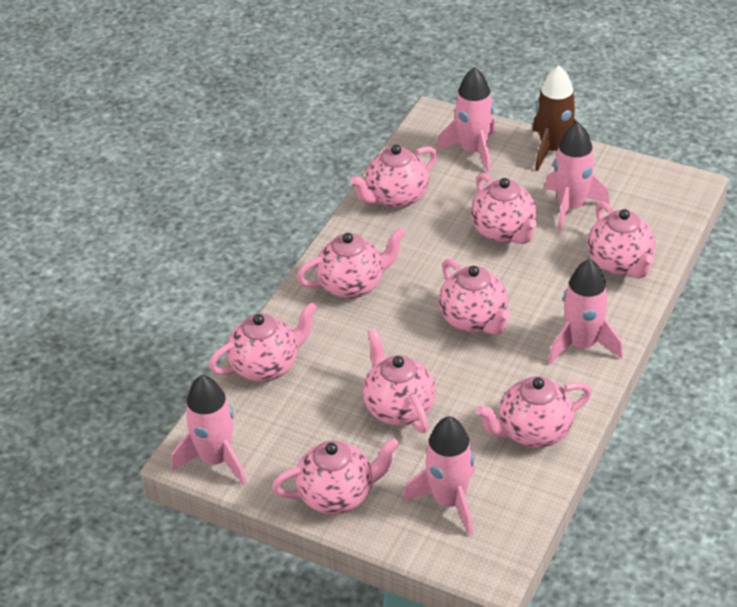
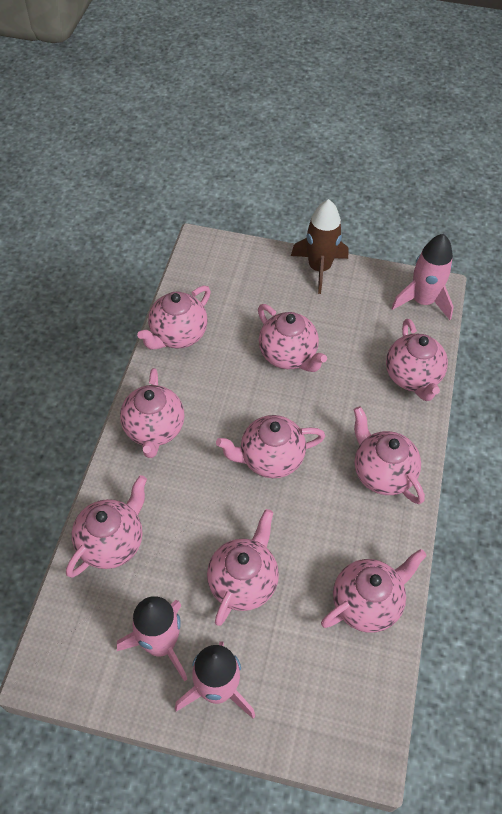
pink rocket: [172,375,247,485] [403,416,475,536] [437,67,496,173] [545,122,609,232] [548,259,623,364] = 5 -> [117,596,187,682] [175,641,255,719] [391,234,454,320] = 3

